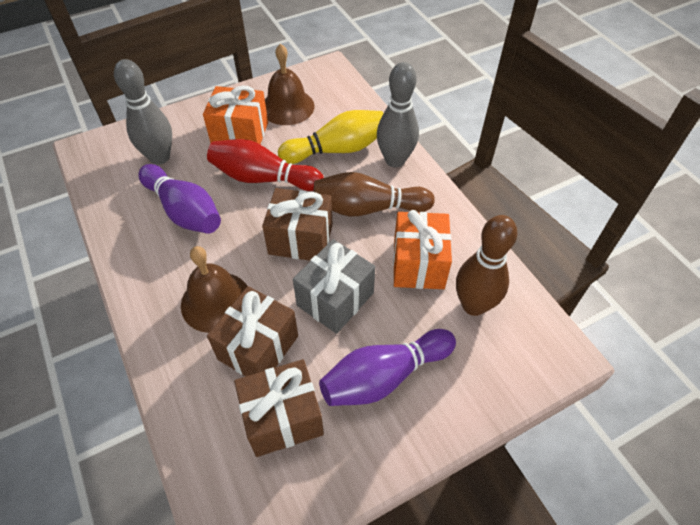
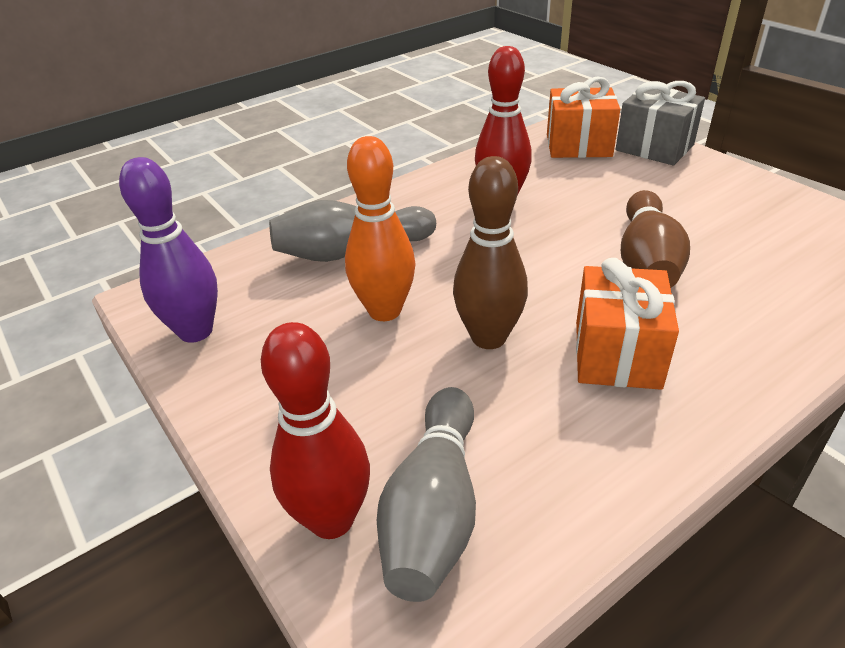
brown bell: [181,246,247,333] [265,44,315,125] = 2 -> none = 0
brown gift: [207,286,298,376] [234,359,324,457] [262,188,333,261] = 3 -> none = 0
orange bowling pin: none = 0 -> [345,136,415,321] = 1
purple bowling pin: [139,164,221,234] [319,329,456,406] = 2 -> [119,157,218,343] = 1
red bowling pin: [207,139,324,191] = 1 -> [261,322,370,539] [475,46,532,196] = 2
yellow bowling pin: [278,110,384,164] = 1 -> none = 0

